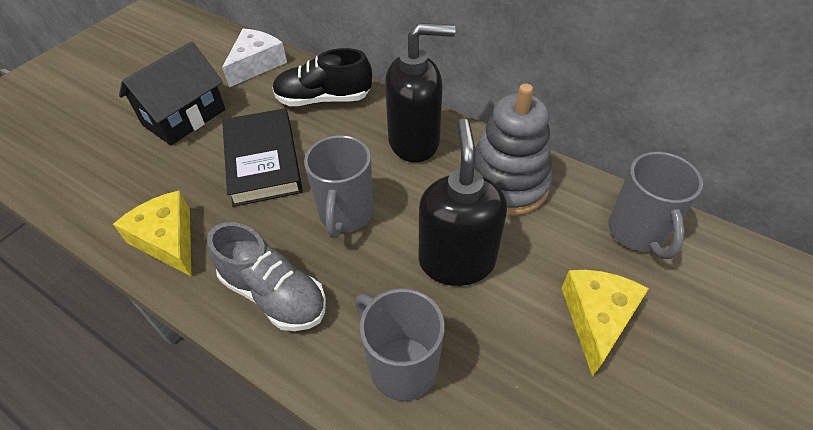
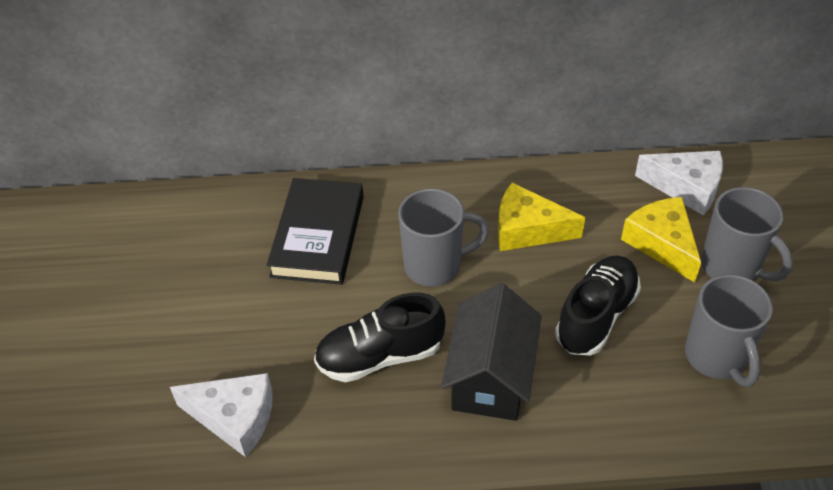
black shoe: [273,48,372,106] = 1 -> [314,293,446,382] [555,255,641,356] = 2
black soap dispenser: [385,23,456,162] [419,119,507,286] = 2 -> none = 0
grey shoe: [207,222,326,331] = 1 -> none = 0
grey stacking toy: [474,83,552,216] = 1 -> none = 0
white cheese: [222,29,287,87] = 1 -> [170,373,273,457] [635,151,723,216] = 2

